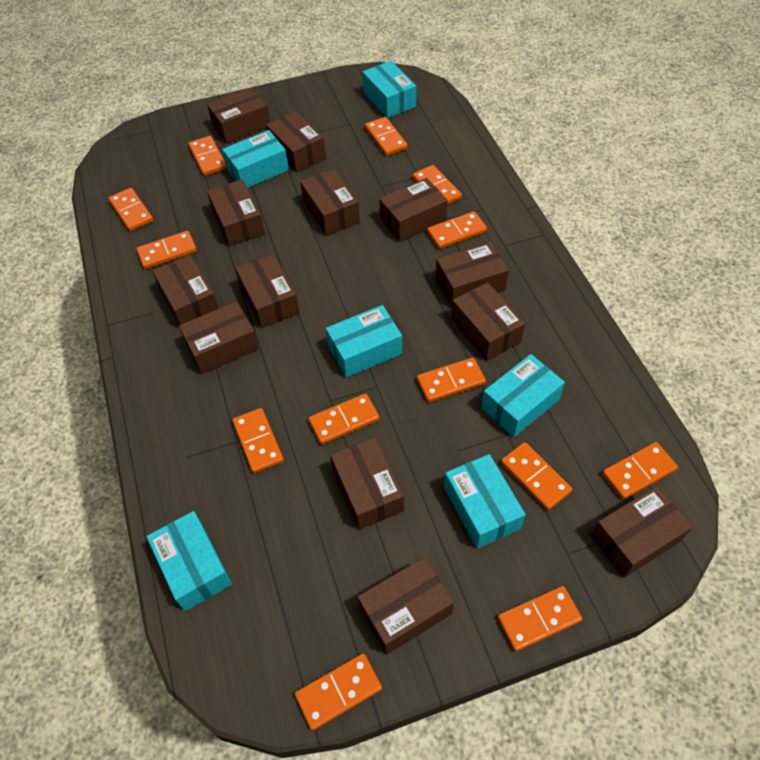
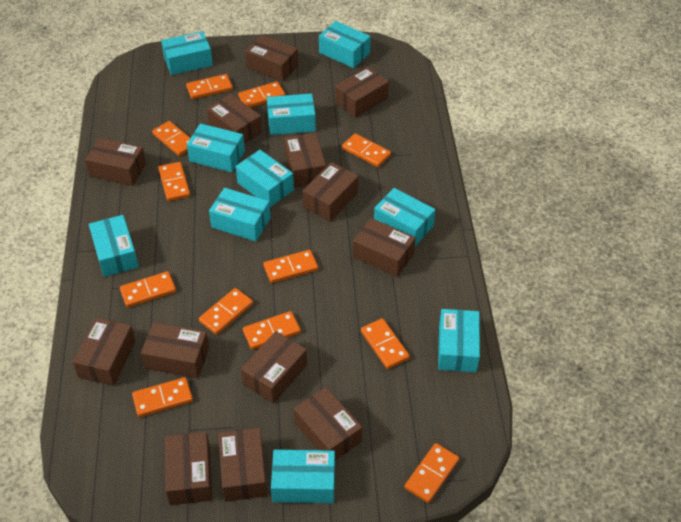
orange domino: [108,188,153,231] [136,231,197,269] [188,136,227,176] [232,408,284,473] [295,654,382,731] [309,394,380,445] [365,117,408,156] [412,165,462,205] [417,358,486,403] [427,211,487,249] [498,586,582,652] [501,442,572,510] [602,442,678,500] = 13 -> [120,271,176,308] [132,377,193,417] [152,121,190,156] [159,162,190,201] [186,74,233,99] [199,288,253,335] [238,81,285,108] [243,311,301,350] [263,250,318,283] [342,133,391,167] [361,318,410,369] [405,443,459,503] = 12
turquoise box: [146,511,232,611] [222,130,289,188] [326,305,402,378] [362,61,416,118] [444,454,526,549] [481,354,565,437] = 6 -> [89,215,139,277] [161,31,213,75] [187,123,245,172] [209,188,271,241] [236,150,294,207] [267,93,316,135] [271,450,335,503] [319,21,371,68] [374,188,435,246] [438,309,480,372] = 10

